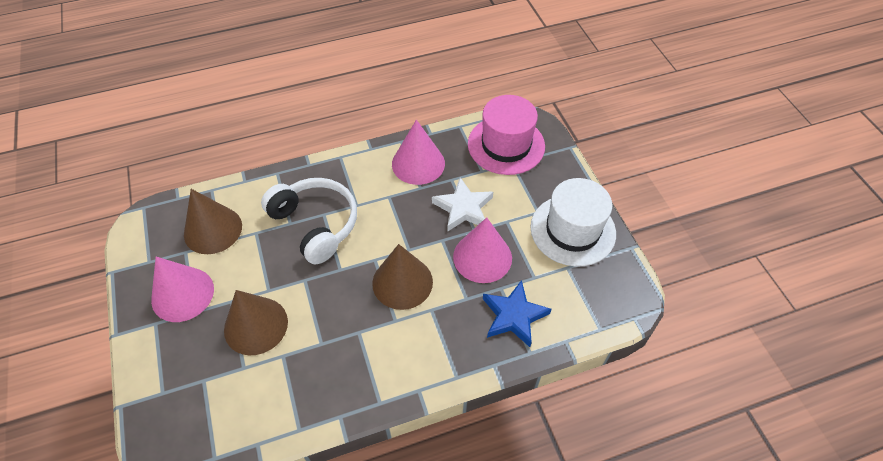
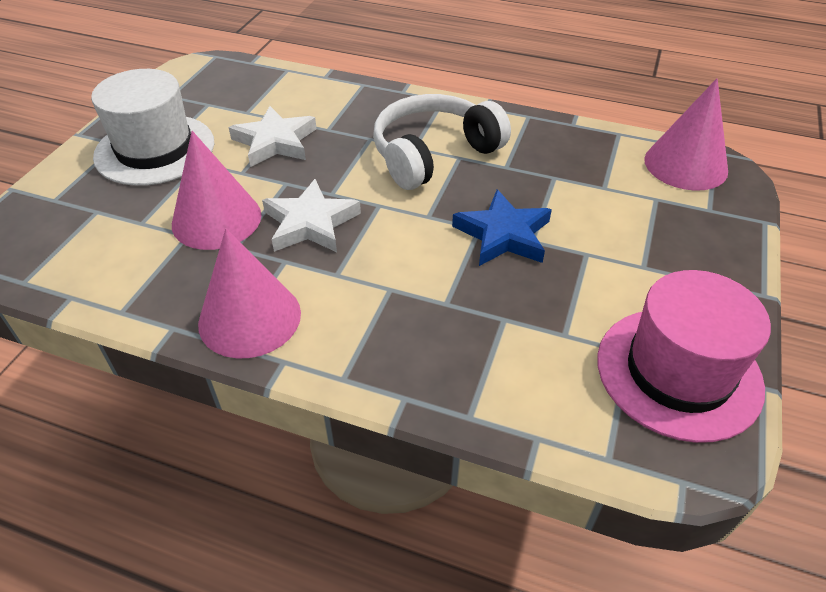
brown cone: [184,189,242,254] [224,290,288,355] [372,244,433,310] = 3 -> none = 0
white star: [432,177,493,232] = 1 -> [228,106,317,167] [262,179,361,252] = 2

